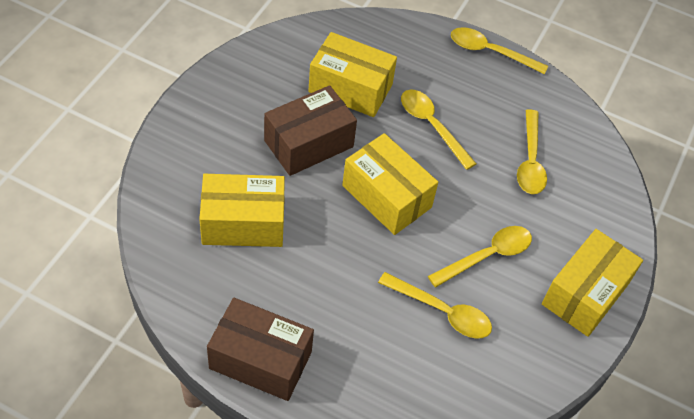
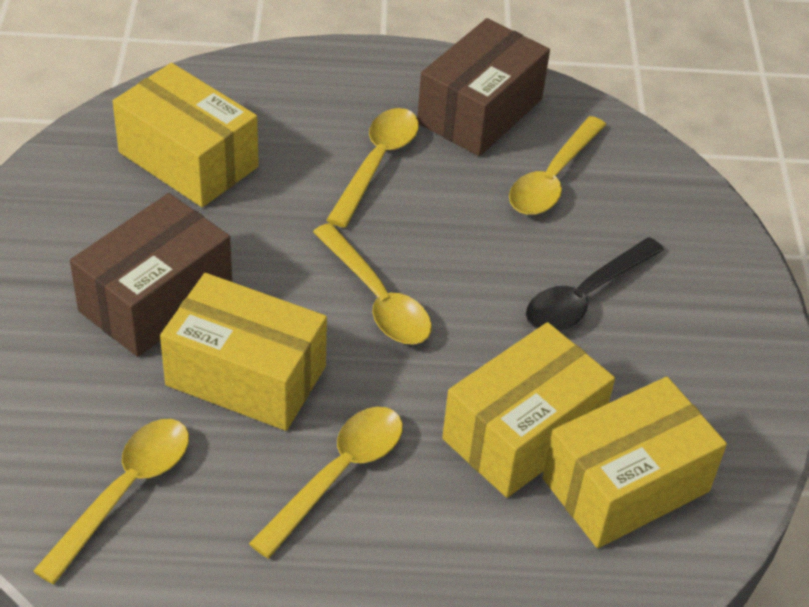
black spoon: none = 0 -> [526,237,664,331] = 1

